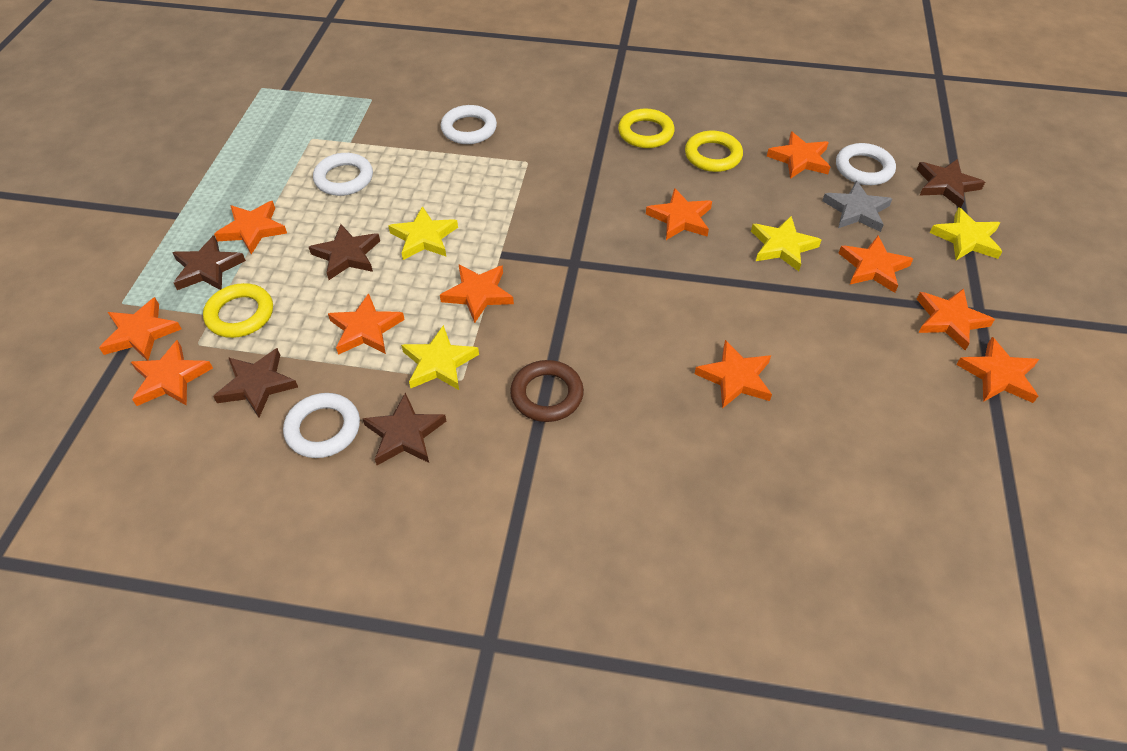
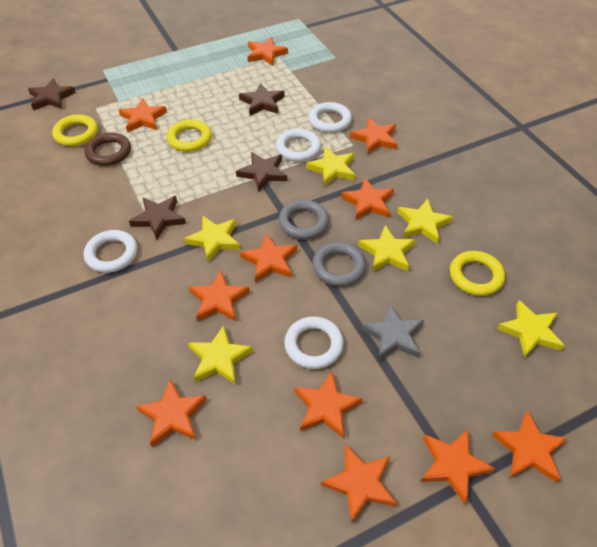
brown star: [172,235,246,290] [213,348,298,417] [309,224,380,280] [363,393,446,465] [917,159,985,208] = 5 -> [28,78,76,110] [129,196,186,240] [236,152,287,192] [239,83,285,116] = 4
grey ring: none = 0 -> [279,200,329,240] [312,242,366,286] = 2
yellow star: [388,206,458,260] [401,325,479,390] [751,216,821,271] [930,207,1002,260] = 4 -> [184,215,240,262] [188,325,253,385] [306,147,355,186] [358,225,416,272] [397,199,453,244] [497,300,565,358] = 6

